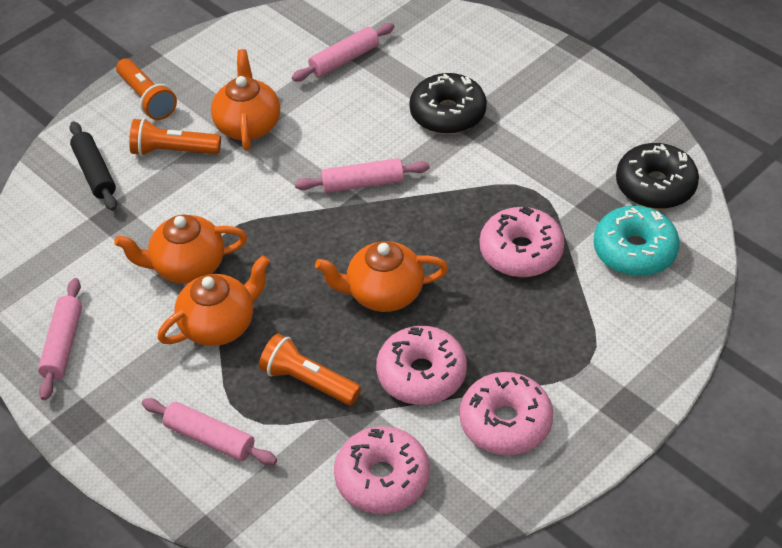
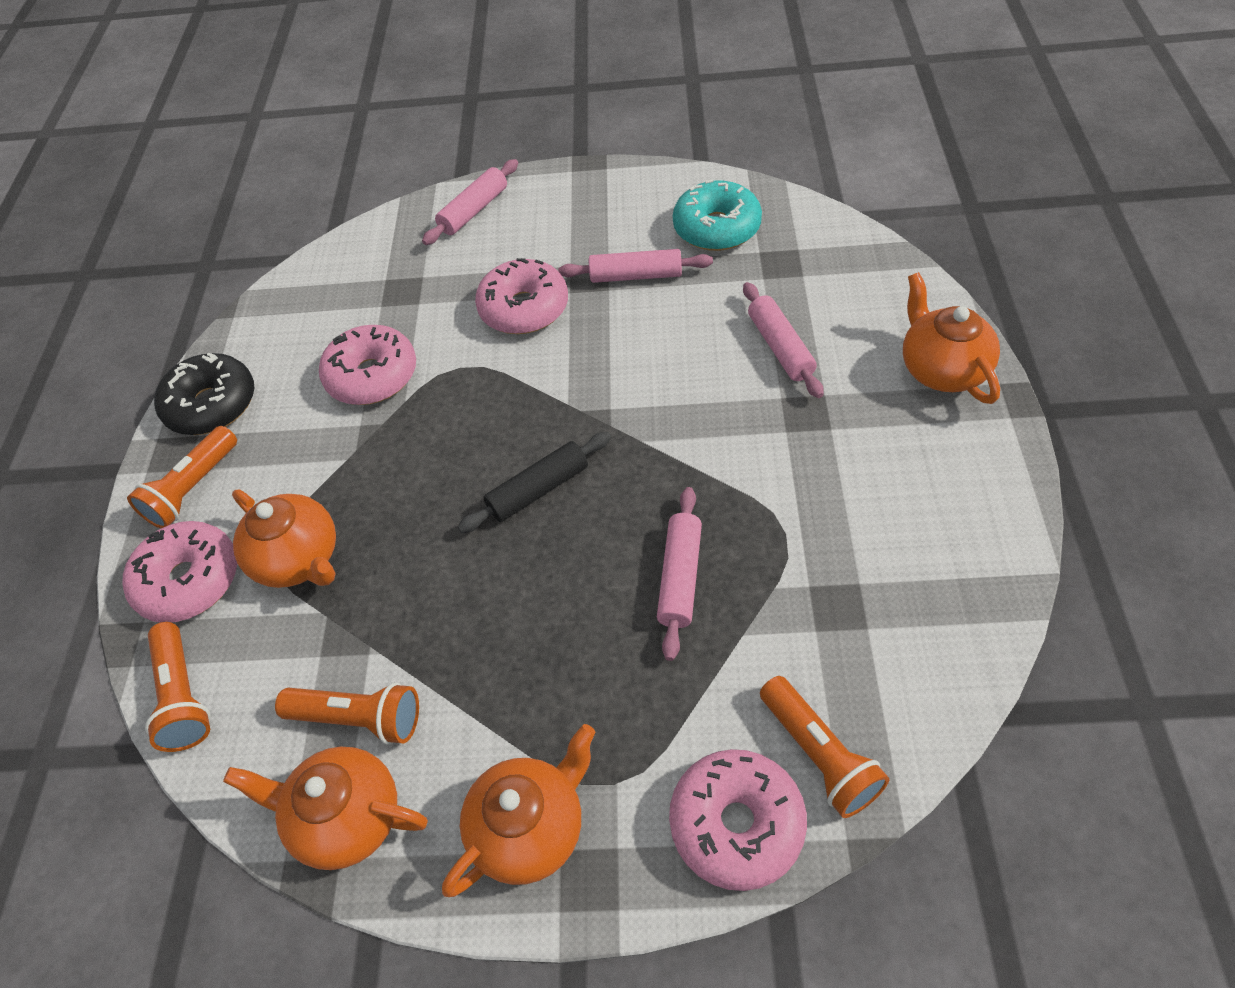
black donut: [409,73,487,134] [616,143,699,209] = 2 -> [154,353,254,435] = 1
orange flashlight: [116,58,177,120] [129,118,221,156] [259,334,361,405] = 3 -> [127,426,237,529] [145,622,211,752] [275,682,419,745] [760,676,889,818] = 4

